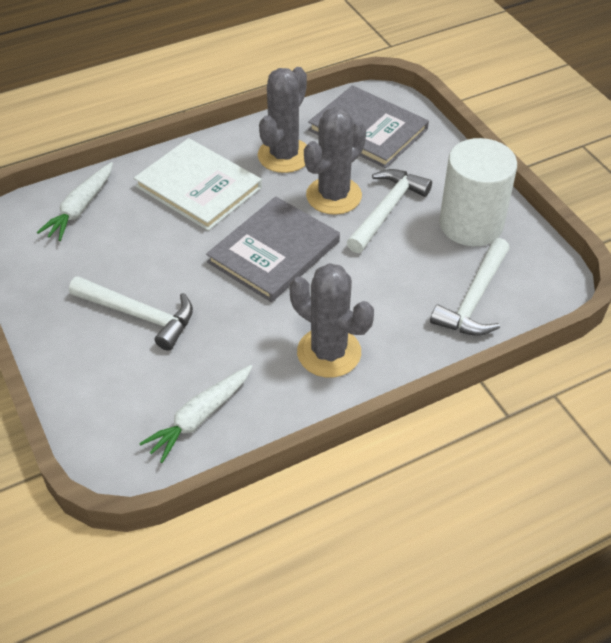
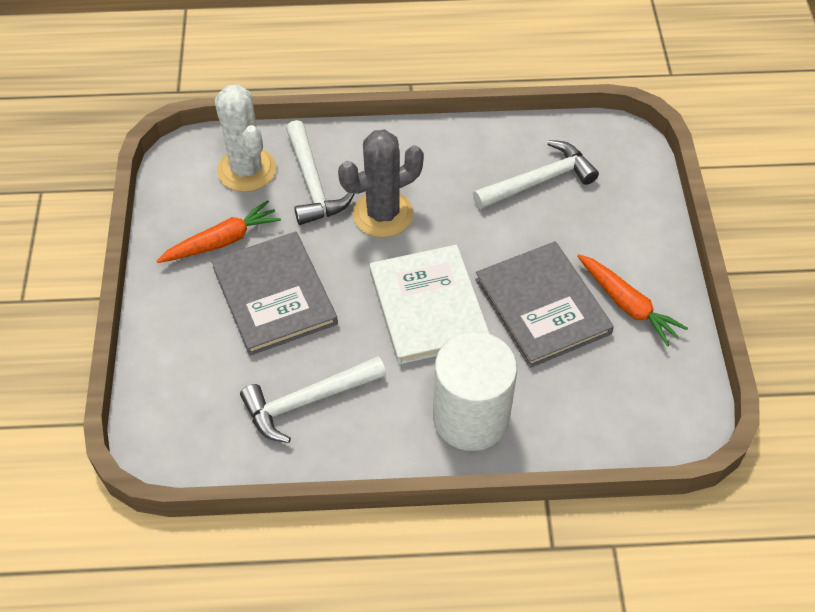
grey cactus: [258,67,307,173] [290,263,374,378] [304,107,366,215] = 3 -> [338,130,424,237] = 1
orange carrot: none = 0 -> [157,200,281,263] [577,254,688,346] = 2
white cactus: none = 0 -> [214,84,276,192] = 1
white carrot: [37,162,113,241] [139,365,253,463] = 2 -> none = 0

